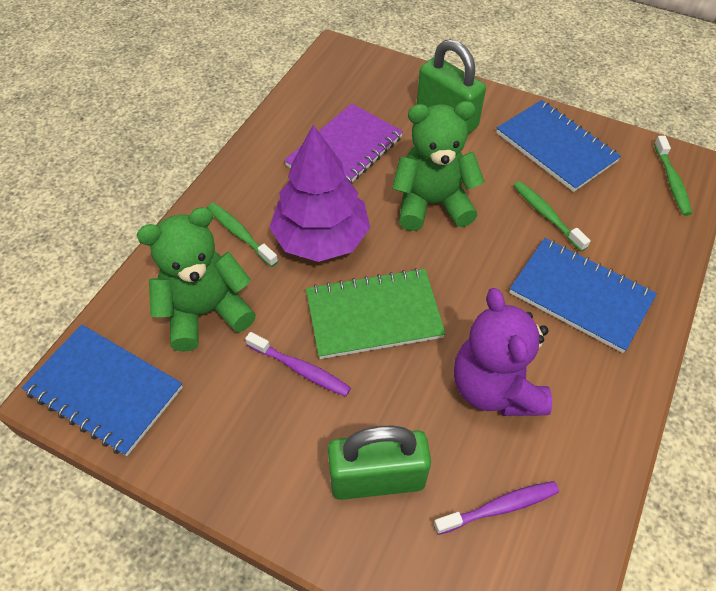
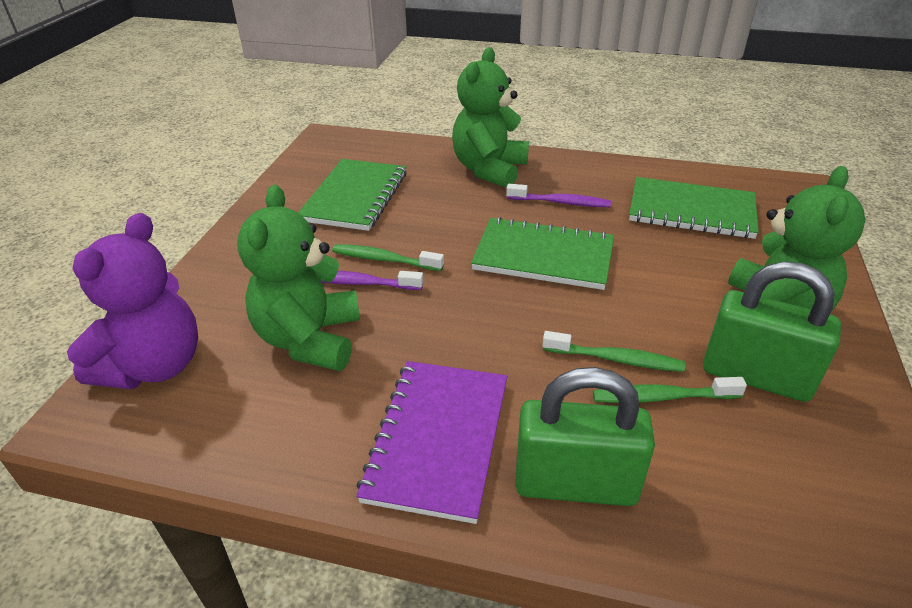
blue notebook: [21,325,183,456] [496,100,621,192] [509,238,657,353] = 3 -> none = 0
green notebook: [306,268,446,359] = 1 -> [298,159,407,231] [471,217,614,290] [629,177,759,239] = 3
green teddy bear: [136,207,256,352] [392,101,485,231] = 2 -> [237,185,360,371] [452,47,529,188] [728,166,865,310] = 3
purple tree: [269,125,370,262] = 1 -> none = 0

